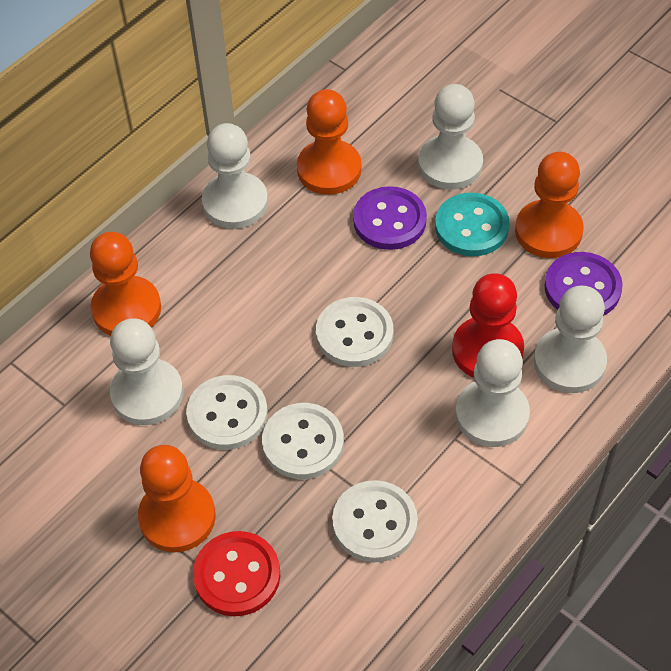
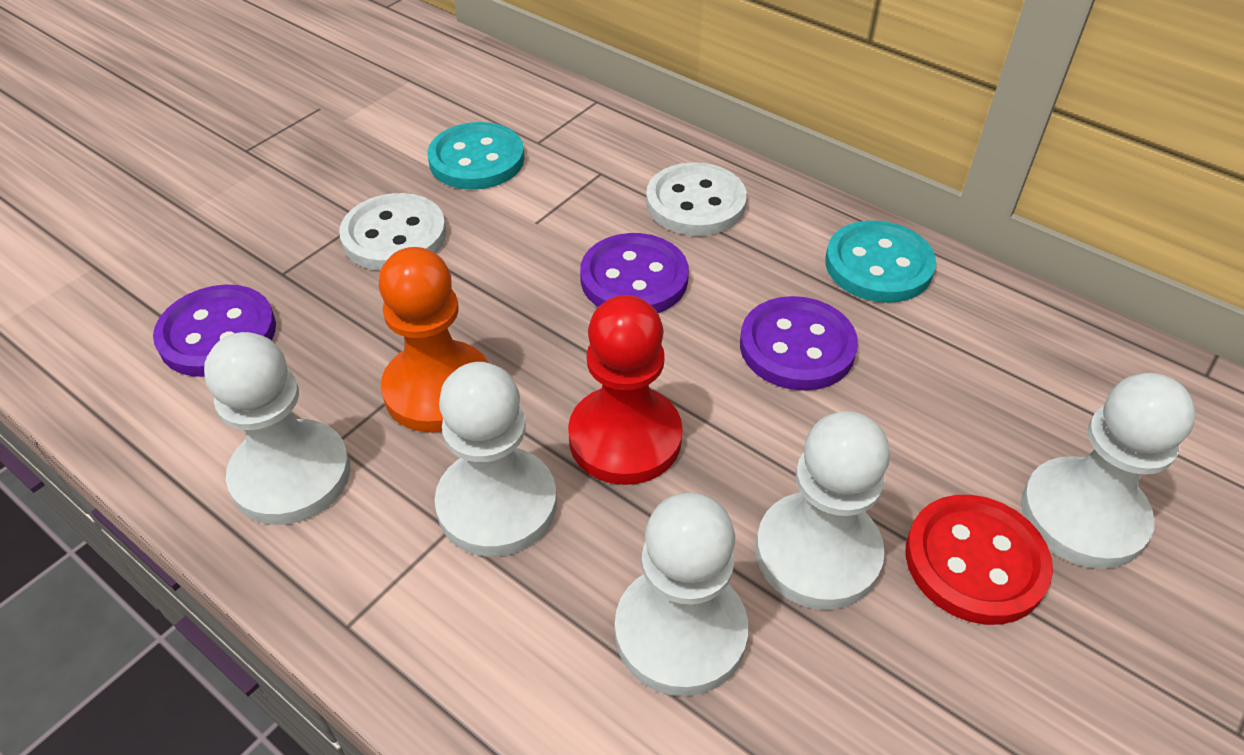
orange pawn: [90,232,161,336] [138,445,216,552] [297,89,361,195] [515,152,584,258] = 4 -> [379,247,488,433] = 1
purple button: [353,186,427,250] [544,252,623,316] = 2 -> [153,285,276,377] [580,233,689,313] [740,296,858,391] = 3
turquoise button: [435,193,509,256] = 1 -> [427,122,525,190] [825,220,936,303] = 2
white button: [186,375,268,450] [262,403,344,479] [316,297,393,367] [332,480,418,563] = 4 -> [339,193,446,271] [646,162,747,236] = 2

